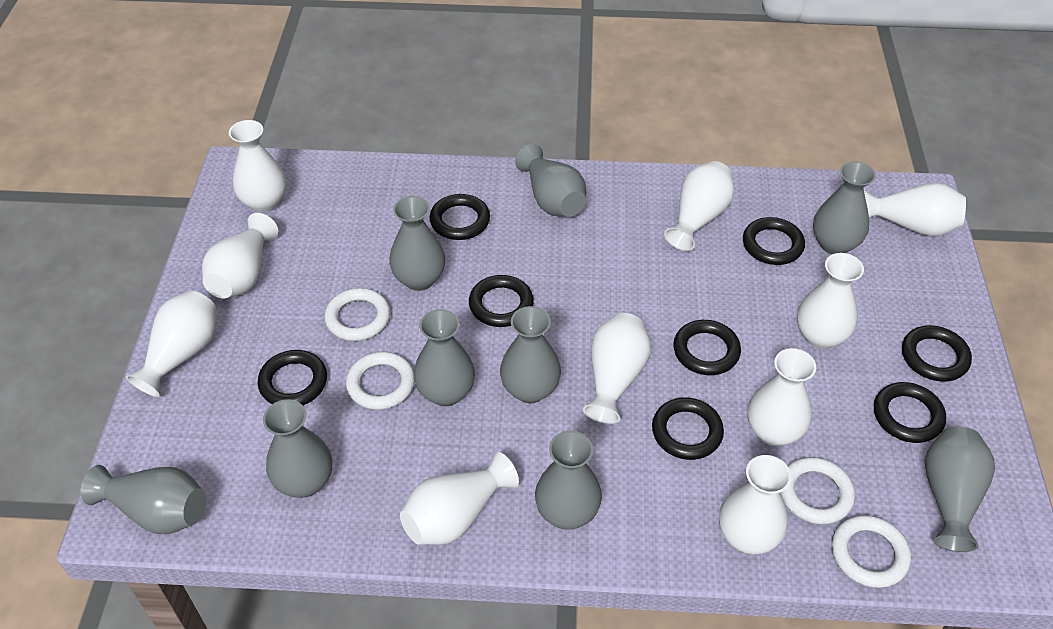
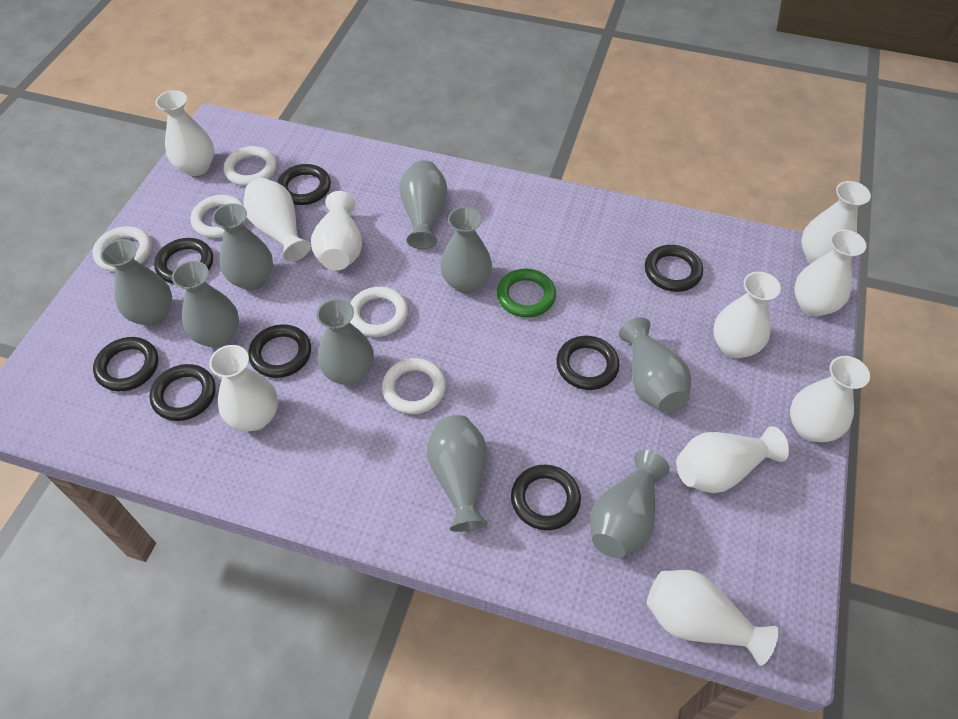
green ring: none = 0 -> [497,269,556,318] = 1
white ring: [324,288,390,341] [346,352,415,410] [780,457,855,524] [832,515,911,588] = 4 -> [93,226,152,272] [191,195,247,238] [224,146,277,186] [350,287,408,337] [382,358,446,414] = 5

